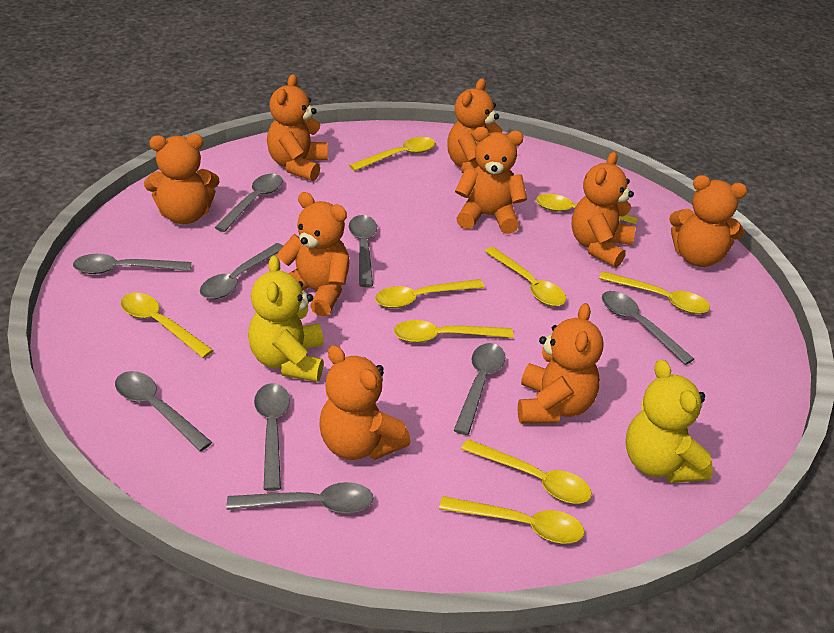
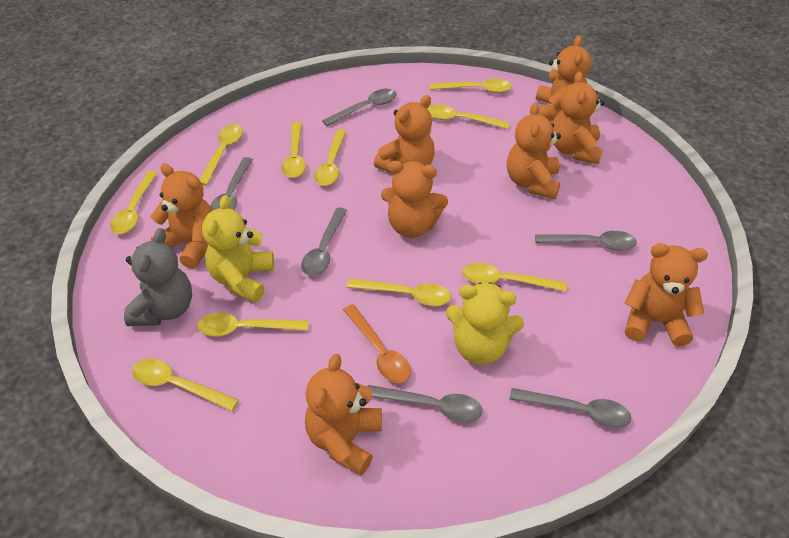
grey spoon: [73,254,191,274] [115,371,212,452] [200,243,283,299] [215,174,283,232] [226,482,374,513] [254,383,290,491] [349,215,377,287] [454,343,506,435] [602,291,694,365] = 9 -> [210,157,253,210] [301,207,347,276] [322,89,396,126] [367,385,482,422] [509,388,631,428] [535,231,637,251] = 6
grey teddy bear: none = 0 -> [124,228,192,326] = 1
orange spoon: none = 0 -> [343,304,411,383] = 1
orange teddy bear: [144,134,219,224] [267,74,328,181] [276,192,349,316] [320,345,411,460] [447,78,502,173] [455,127,527,234] [518,303,603,424] [572,152,636,268] [669,175,747,267] = 9 -> [150,163,213,269] [305,354,382,475] [374,95,435,173] [381,161,448,238] [507,103,561,199] [536,35,591,120] [553,71,604,164] [624,243,708,347] = 8
yellow spoon: [121,293,214,358] [349,137,435,171] [375,279,484,308] [394,320,514,343] [439,496,584,544] [461,439,592,504] [484,247,566,306] [536,194,637,225] [599,271,710,314] = 9 -> [110,171,157,234] [132,358,239,411] [197,313,308,336] [199,124,243,186] [281,122,306,178] [314,129,346,186] [347,278,451,306] [427,104,510,129] [430,79,512,93] [462,263,567,292] = 10

